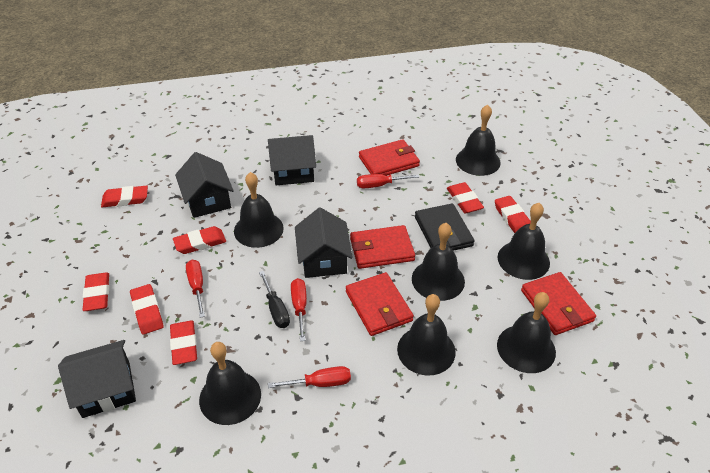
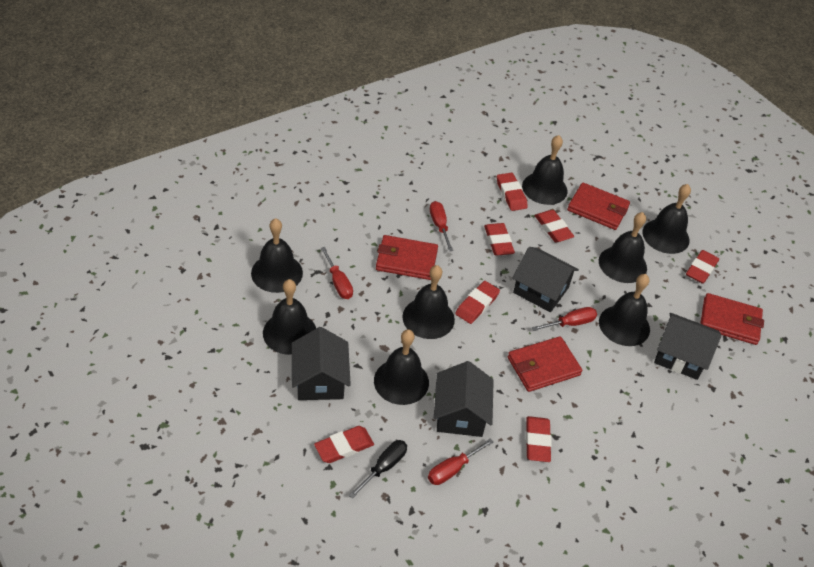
black bell: [199,342,261,425] [234,172,284,248] [397,294,456,376] [412,223,465,301] [456,105,501,176] [497,292,556,373] [498,203,550,280] = 7 -> [251,218,303,293] [263,279,316,355] [374,329,429,405] [402,265,455,339] [522,135,568,205] [599,212,647,283] [599,274,650,346] [643,184,691,254] = 8
black wallet: [415,203,474,251] = 1 -> none = 0

